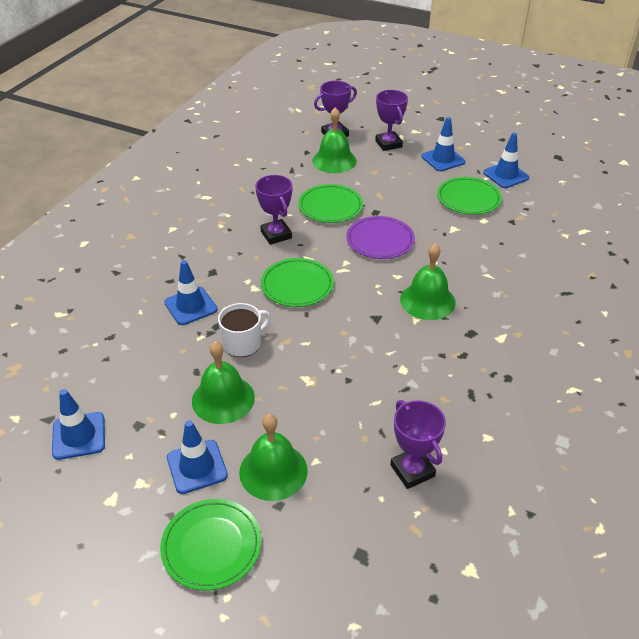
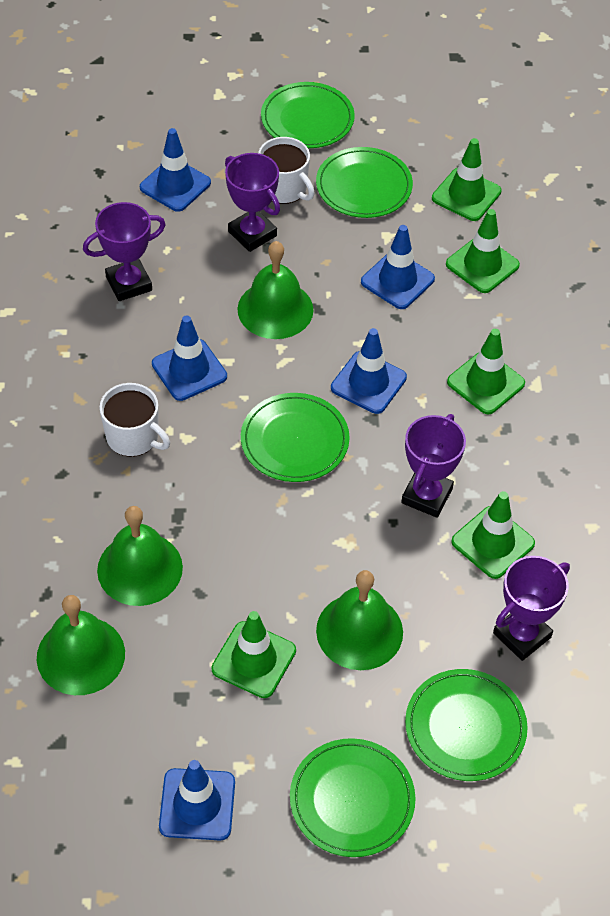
green plate: [160,499,261,591] [261,258,334,307] [298,184,363,223] [437,177,502,215] = 4 -> [241,393,350,482] [261,82,355,148] [290,738,416,857] [316,147,413,218] [405,669,528,781] = 5
green traffic cone: none = 0 -> [211,611,296,698] [432,138,502,221] [446,209,520,293] [447,329,525,414] [451,491,535,579] = 5
purple plate: [346,216,415,259] = 1 -> none = 0
white mug: [218,303,271,357] = 1 -> [99,383,170,457] [258,137,315,204] = 2

